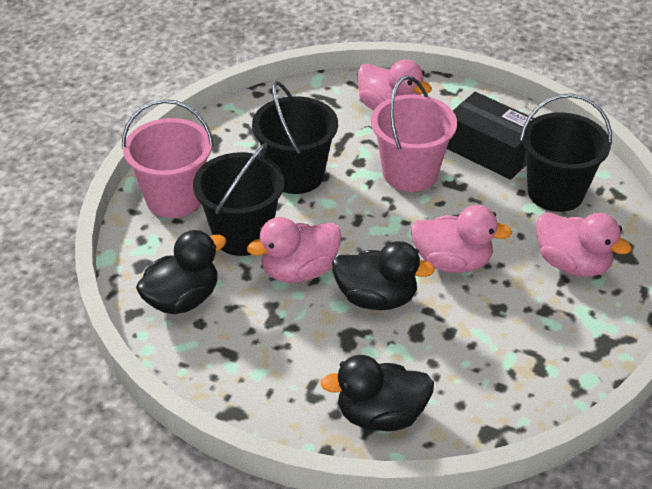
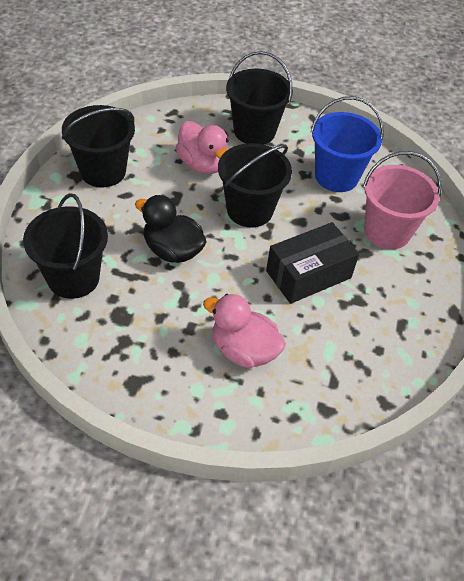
black bucket: [193,143,284,256] [252,81,338,194] [520,93,612,212] = 3 -> [23,193,108,299] [62,105,135,187] [218,143,292,228] [226,51,293,145] = 4
black duck: [136,230,226,314] [320,355,434,431] [332,241,435,310] = 3 -> [135,195,207,263] = 1
blue bucket: none = 0 -> [311,96,384,192] = 1
pink bucket: [122,99,214,218] [371,76,457,192] = 2 -> [363,151,442,249] = 1
pink duck: [247,217,342,283] [357,59,432,111] [411,205,512,273] [536,212,632,277] = 4 -> [176,121,229,174] [203,294,286,368] = 2

